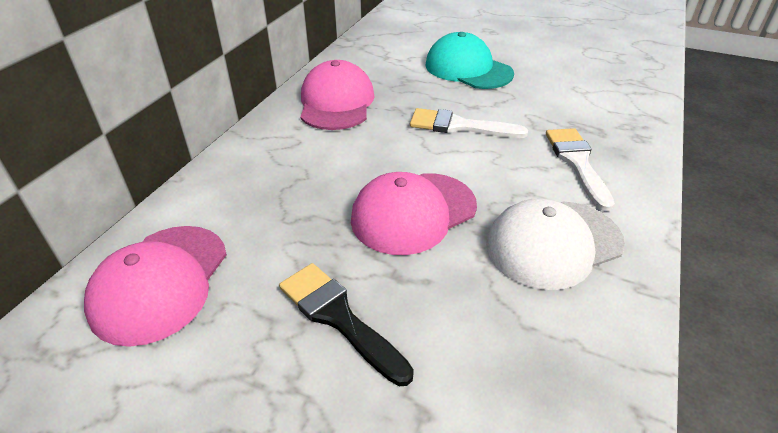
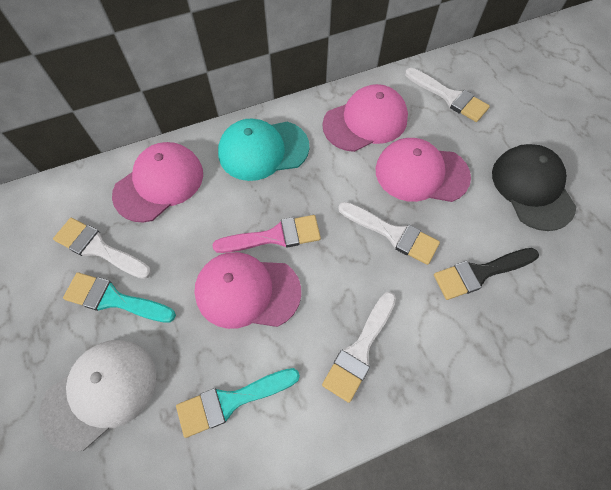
black cap: none = 0 -> [492,144,576,231] = 1
pink brush: none = 0 -> [212,215,321,253] = 1
pink cap: [84,226,227,347] [300,60,375,130] [351,172,477,255] = 3 -> [112,142,203,223] [194,252,301,329] [322,84,408,152] [376,138,471,202] = 4
turquoise brush: none = 0 -> [63,272,176,323] [176,368,300,438] = 2
white brush: [410,108,528,138] [546,128,615,211] = 2 -> [53,218,151,279] [322,292,396,403] [338,202,440,265] [405,68,490,122] = 4

